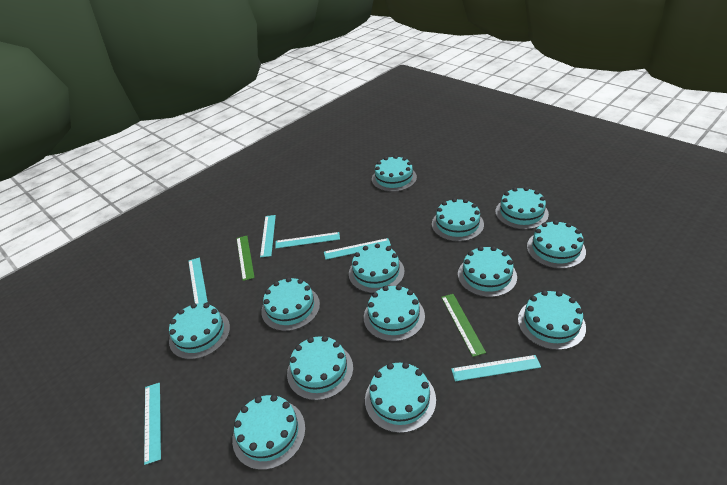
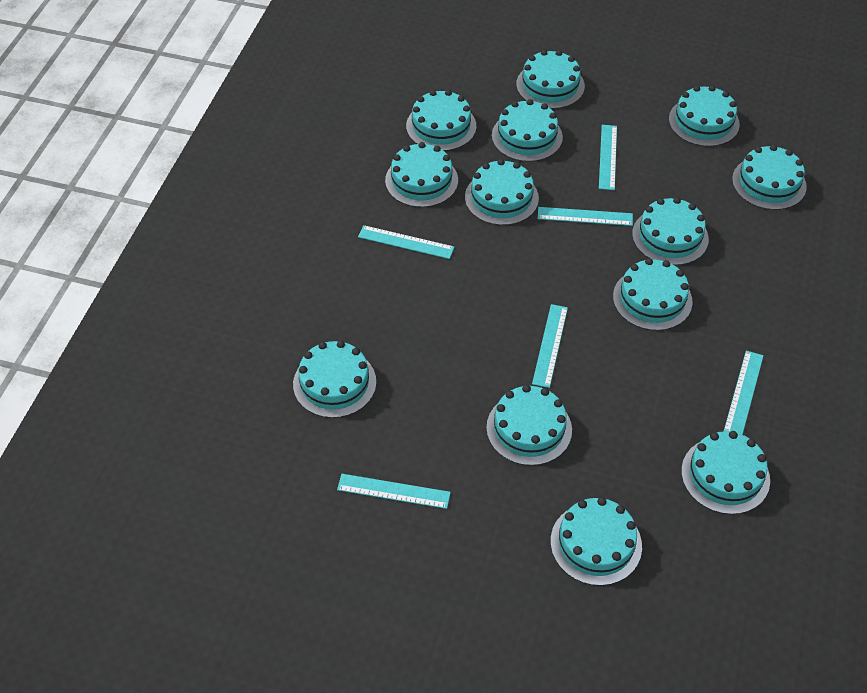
green ruler: [237,236,255,281] [441,294,486,357] = 2 -> none = 0

